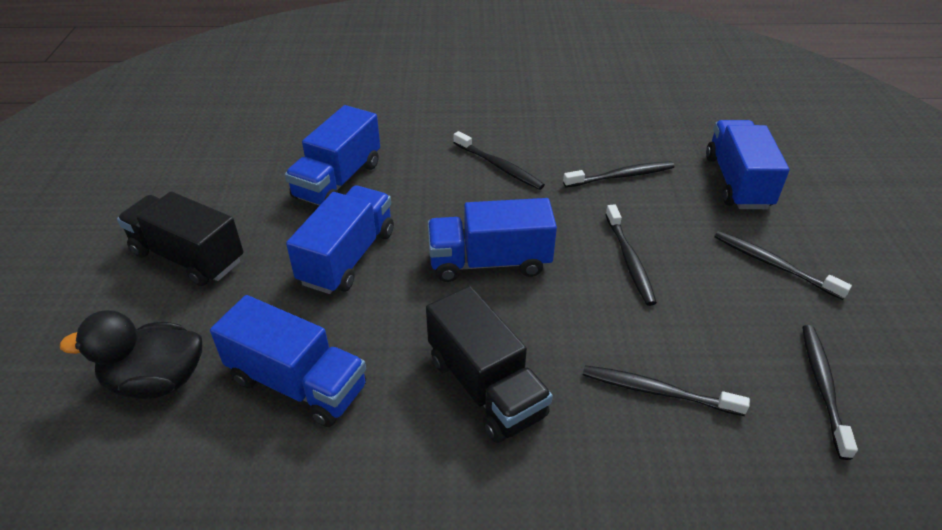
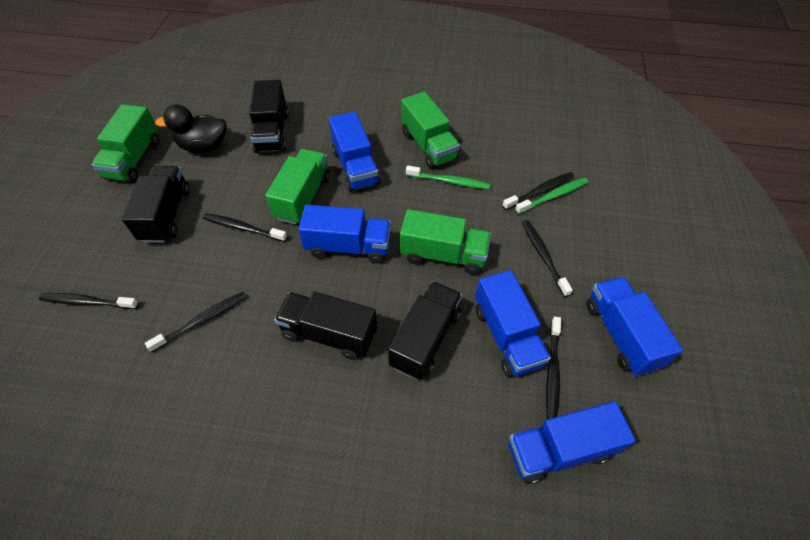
black truck: [117,191,244,286] [426,286,553,443] = 2 -> [122,166,190,243] [249,80,289,153] [274,292,377,360] [388,281,462,380] = 4
green toothbrush: none = 0 -> [406,165,490,189] [515,178,588,214] = 2
green truck: none = 0 -> [92,104,159,182] [265,149,330,225] [400,209,491,275] [401,92,460,169] = 4

